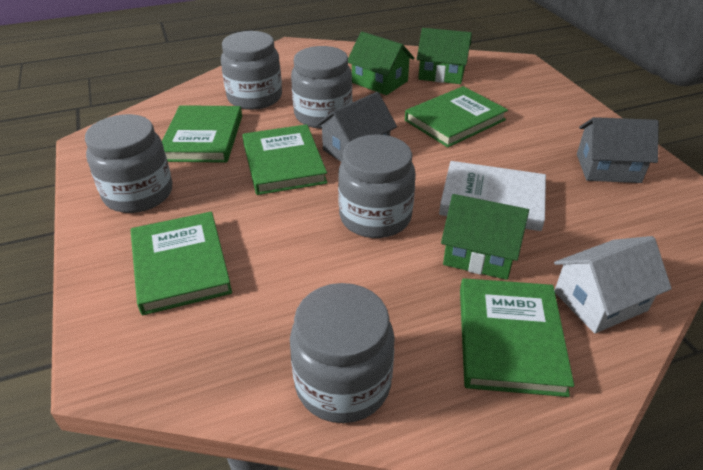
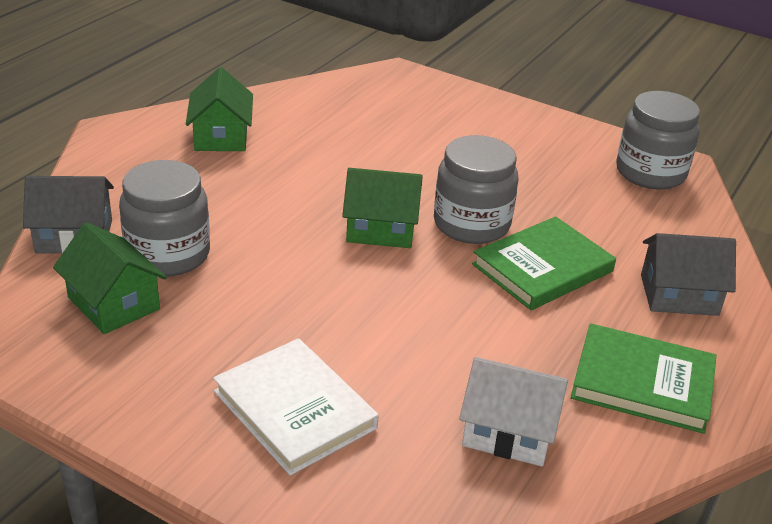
green book: [131,212,232,315] [162,105,242,163] [242,124,328,195] [405,86,508,147] [460,278,574,397] = 5 -> [472,216,616,310] [571,323,717,434] = 2
grey jar: [85,114,172,213] [221,31,282,110] [290,283,395,423] [291,46,352,129] [338,134,416,238] = 5 -> [119,160,210,277] [434,135,518,244] [616,91,700,190] = 3

